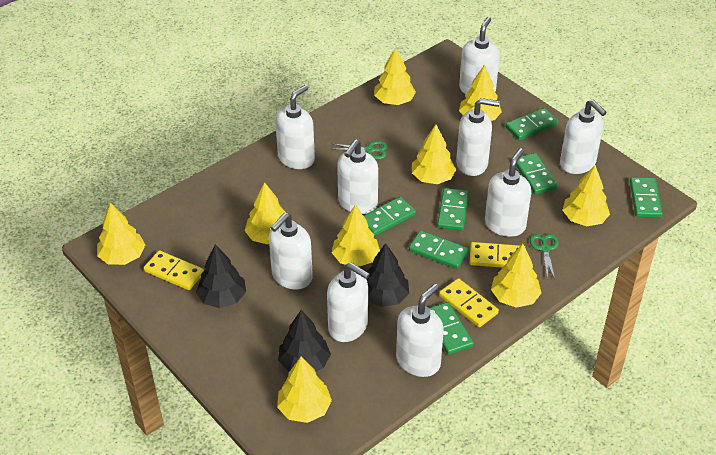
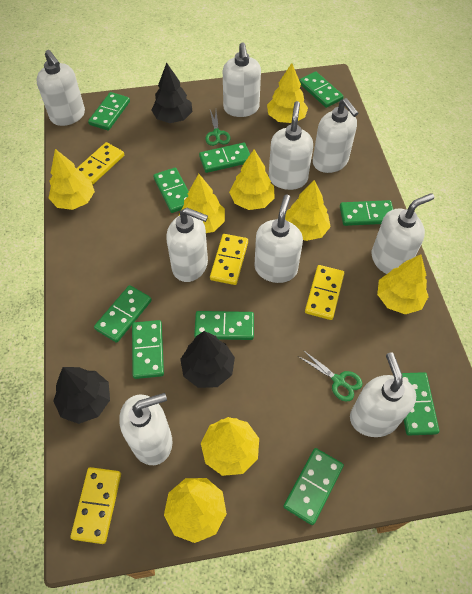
green domino: [363,197,416,236] [409,231,469,269] [429,302,474,355] [437,188,469,231] [505,108,558,140] [516,153,558,194] [630,177,663,218] = 7 -> [88,92,130,131] [94,285,152,343] [132,320,164,379] [153,168,189,213] [194,311,254,340] [199,143,250,173] [283,448,344,525] [299,72,344,108] [340,200,393,226] [402,372,439,435] = 10
yellow domino: [144,250,204,290] [439,278,499,327] [470,242,526,268] = 3 -> [70,467,121,544] [77,142,124,185] [210,234,248,285] [305,265,344,320] = 4
yellow tree: [97,203,145,265] [245,182,286,244] [277,356,332,423] [332,204,380,267] [374,48,416,105] [412,124,456,184] [459,64,502,121] [491,244,541,308] [562,165,610,226] = 9 -> [49,149,95,210] [164,478,227,543] [179,174,225,233] [201,417,259,476] [229,150,275,210] [267,63,308,123] [285,180,331,241] [377,255,429,314] = 8

